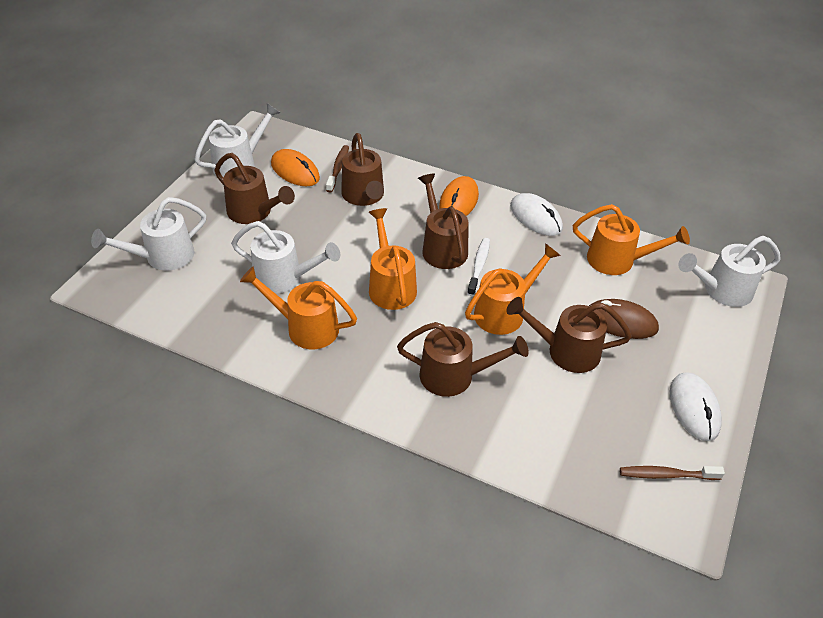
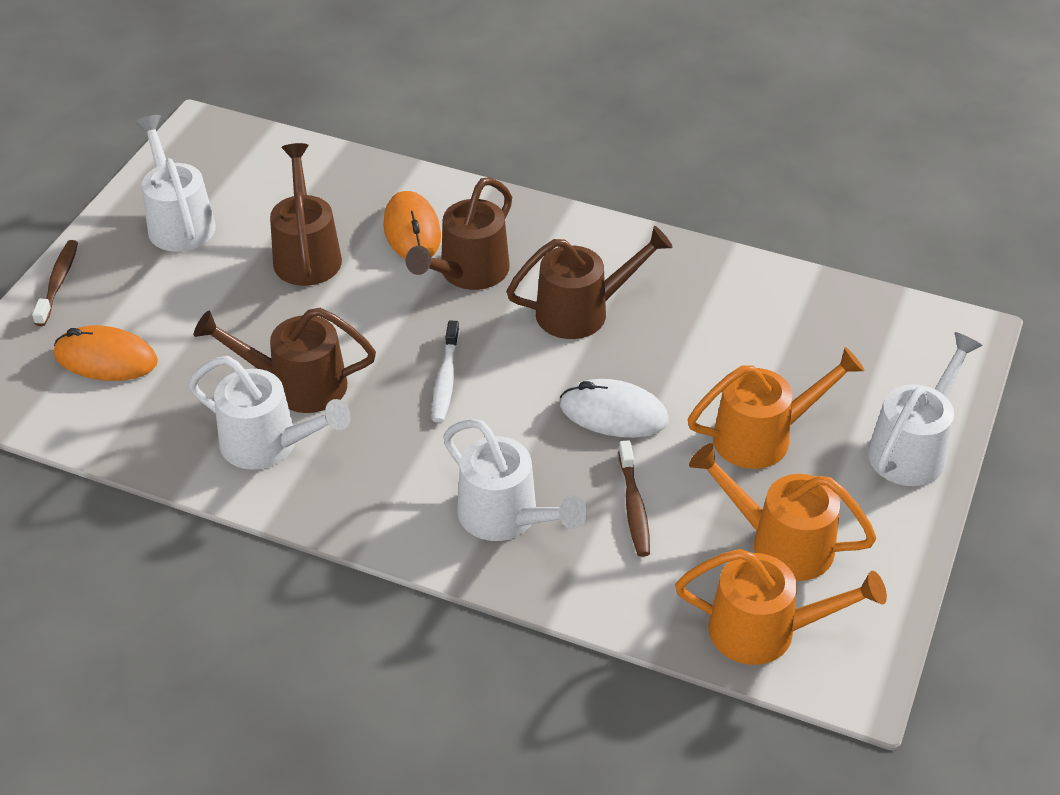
brown mouse: [589,299,659,339] = 1 -> none = 0
brown watering can: [214,153,295,224] [341,133,384,206] [397,322,529,397] [418,173,468,269] [506,297,632,373] = 5 -> [194,308,376,413] [270,143,342,286] [406,177,512,290] [507,226,673,339] = 4
orange watering can: [240,266,357,349] [369,208,417,310] [465,243,561,335] [573,204,690,275] = 4 -> [675,549,887,665] [687,347,865,469] [689,443,876,581] = 3
white mouse: [510,193,563,236] [670,372,722,441] = 2 -> [560,379,669,438] = 1

